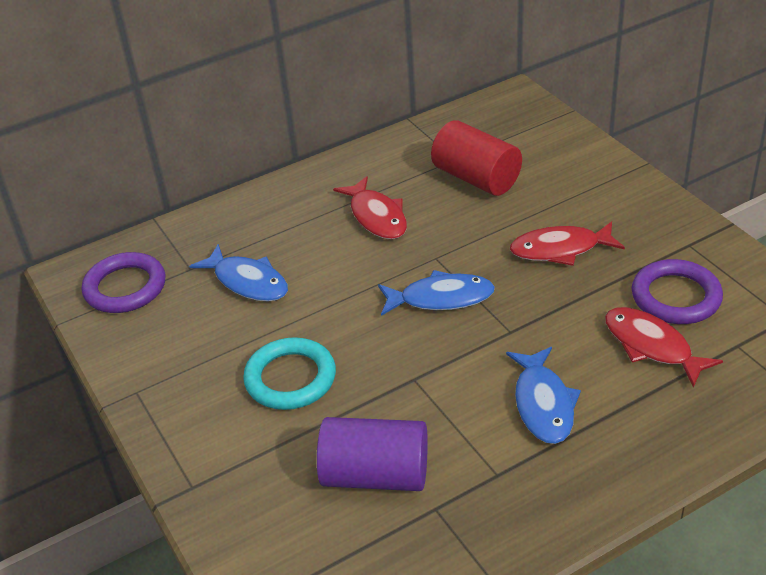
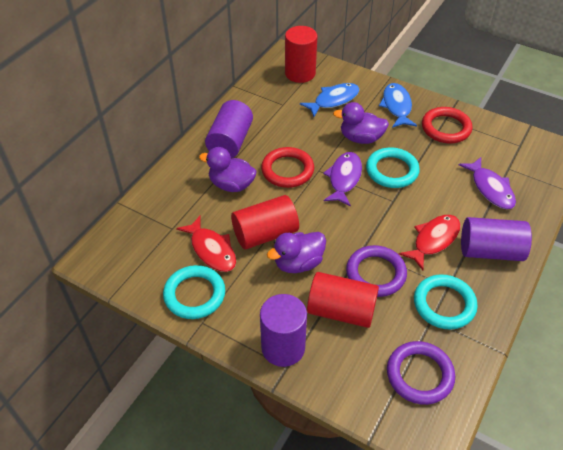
blue fish: [189,244,288,301] [378,270,495,316] [506,347,581,444] = 3 -> [300,83,359,117] [379,83,417,128] = 2
purple cylinder: [317,417,428,491] = 1 -> [205,100,253,158] [260,294,307,367] [461,217,532,261] = 3
purple duck: none = 0 -> [199,147,257,192] [267,232,326,273] [333,102,389,144] = 3
purple fish: none = 0 -> [323,152,362,207] [459,157,516,209] = 2
red cylinder: [431,120,522,196] = 1 -> [231,195,299,249] [285,26,317,83] [307,272,379,328] = 3
red fish: [333,176,407,239] [510,221,625,266] [605,307,723,388] = 3 -> [176,216,236,272] [399,215,461,270] = 2
red ring: none = 0 -> [261,147,314,188] [422,107,472,143] = 2
turquoise ring: [243,337,336,410] = 1 -> [163,265,225,319] [366,147,420,188] [414,274,477,330] = 3

